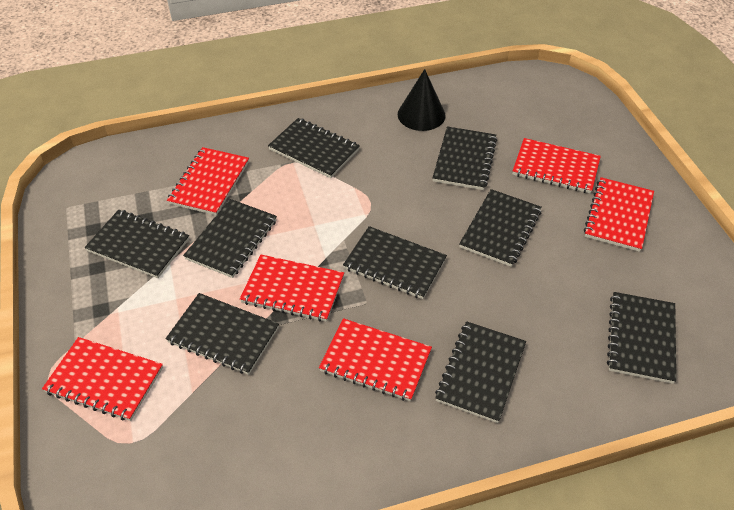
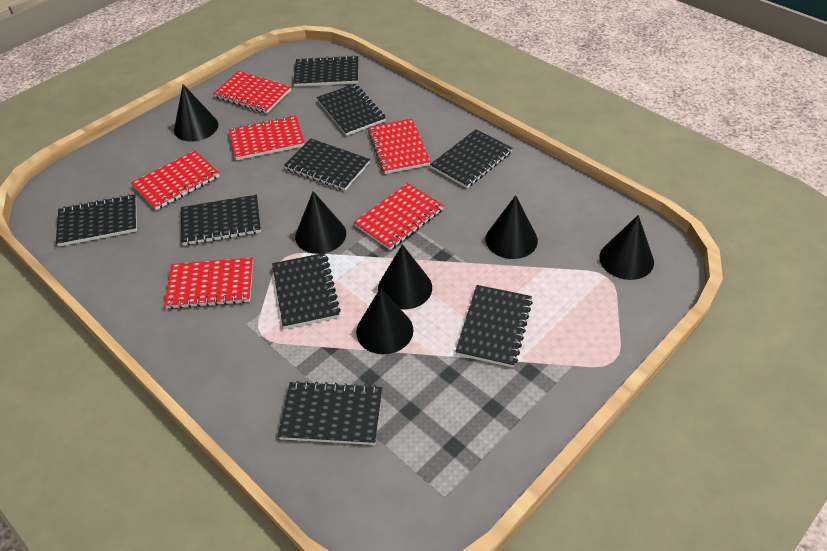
black cone: [398,69,445,131] = 1 -> [174,84,218,142] [295,191,346,254] [356,288,413,354] [378,244,432,309] [486,195,538,259] [599,215,654,280] = 6

